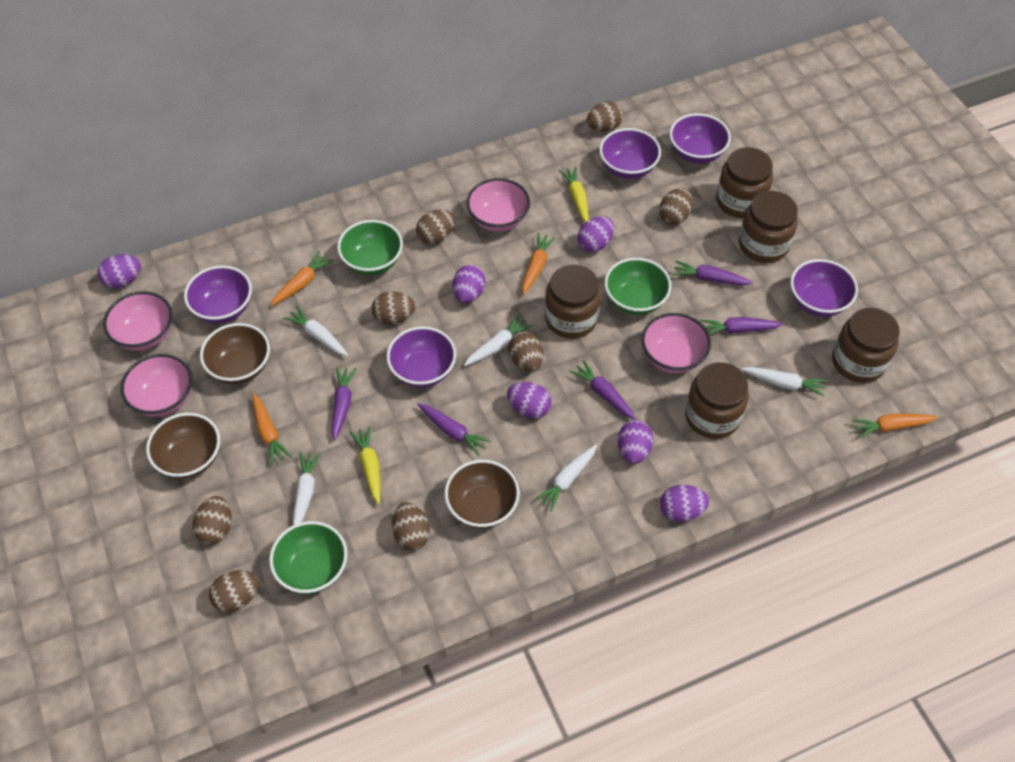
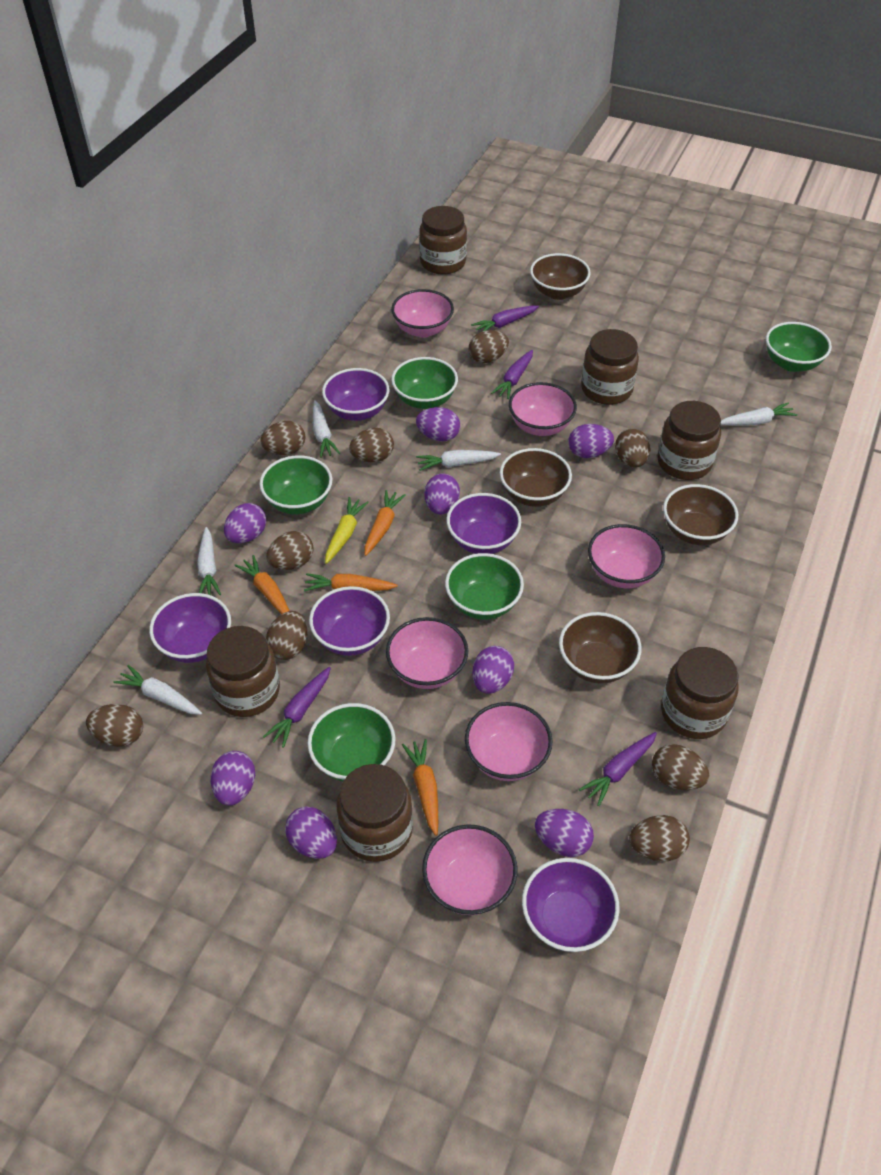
brown bowl: [146,413,220,479] [200,323,270,384] [445,460,520,528] = 3 -> [500,448,572,507] [530,253,591,300] [559,612,642,684] [663,484,738,545] = 4
brown egg: [193,496,232,545] [209,570,259,612] [372,291,416,325] [392,502,430,550] [416,210,454,244] [508,332,543,372] [587,101,623,132] [659,188,693,225] = 8 -> [86,704,143,747] [260,421,305,455] [266,531,314,570] [266,611,307,660] [349,428,394,462] [469,330,509,363] [615,428,650,468] [629,815,690,862] [652,744,709,790] = 9
brown jar: [545,264,601,339] [685,362,749,439] [716,147,773,218] [739,191,798,263] [832,308,900,383] = 5 -> [206,626,280,717] [336,764,413,862] [419,206,467,275] [581,329,639,405] [657,401,721,480] [661,647,739,739] = 6
green bowl: [269,521,347,594] [337,220,403,275] [604,258,671,315] = 3 -> [260,455,332,514] [308,703,396,781] [391,357,458,409] [445,553,524,620] [766,322,832,372] = 5
pink bowl: [103,291,173,351] [121,354,192,417] [467,178,530,232] [641,313,711,373] = 4 -> [386,617,468,689] [391,289,454,338] [422,824,517,915] [465,702,553,781] [509,382,577,436] [588,524,665,588] = 6
purple carrot: [332,367,357,441] [417,403,491,456] [569,360,636,420] [673,260,753,285] [701,317,783,334] = 5 -> [263,667,331,748] [471,305,539,332] [491,350,533,399] [579,732,657,806] = 4
purple egg: [97,254,141,288] [452,265,485,303] [507,382,551,419] [577,216,614,252] [618,420,653,464] [660,485,709,522] = 6 -> [211,751,255,806] [224,503,266,543] [285,806,337,859] [416,407,460,441] [424,474,460,514] [472,646,514,694] [535,809,594,857] [568,424,614,458] = 8
yellow carrot: [350,426,381,504] [559,167,589,222] = 2 -> [325,497,369,564] = 1

